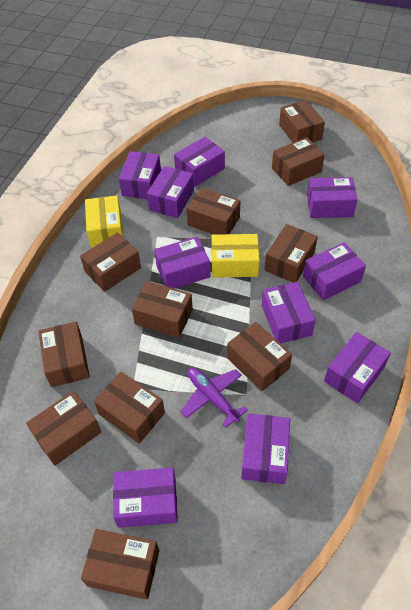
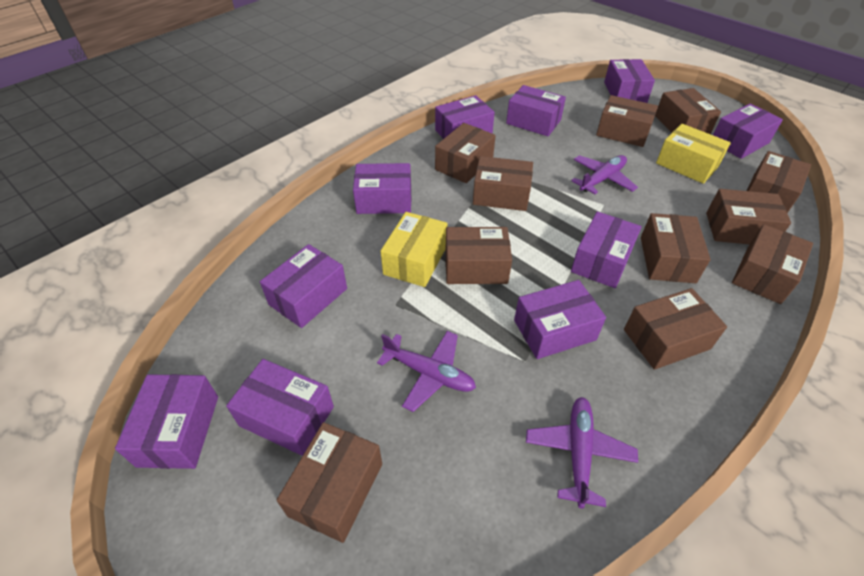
purple plane: [181,368,248,428] = 1 -> [377,331,476,412] [526,397,638,509] [571,155,638,194] = 3

